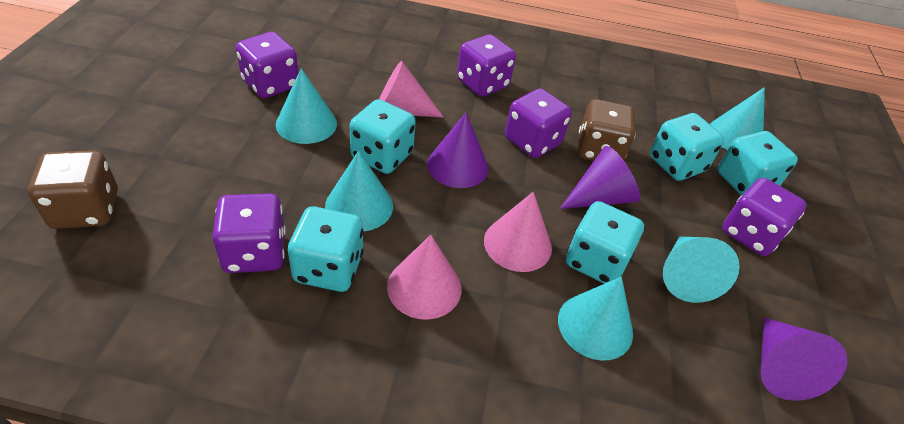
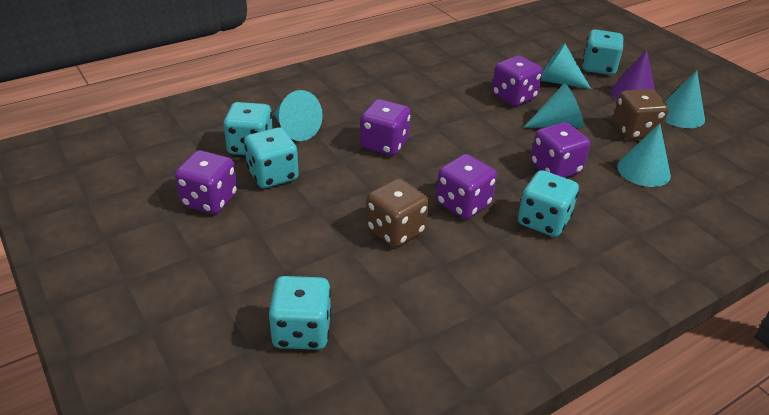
pink cone: [379,61,444,118] [387,235,462,320] [484,192,552,272] = 3 -> none = 0
purple cone: [427,113,488,188] [560,146,640,209] [761,317,847,401] = 3 -> [611,50,655,99] = 1

